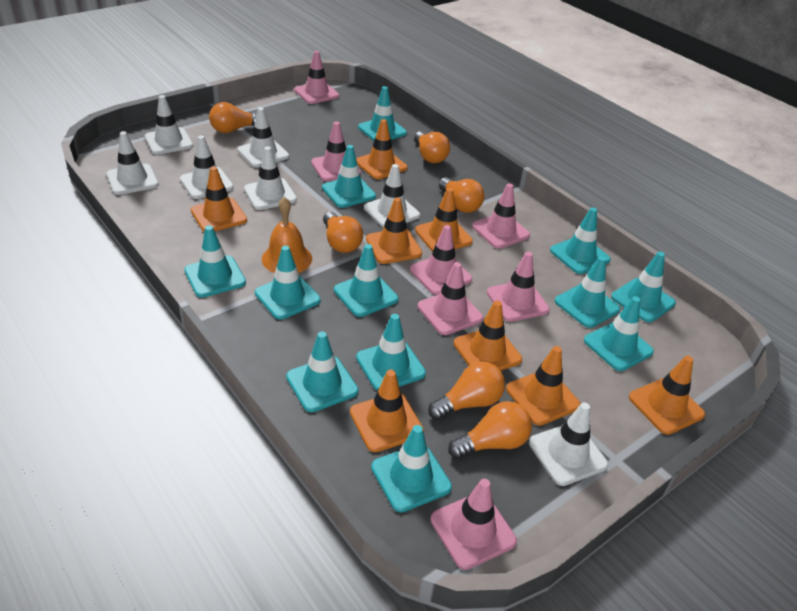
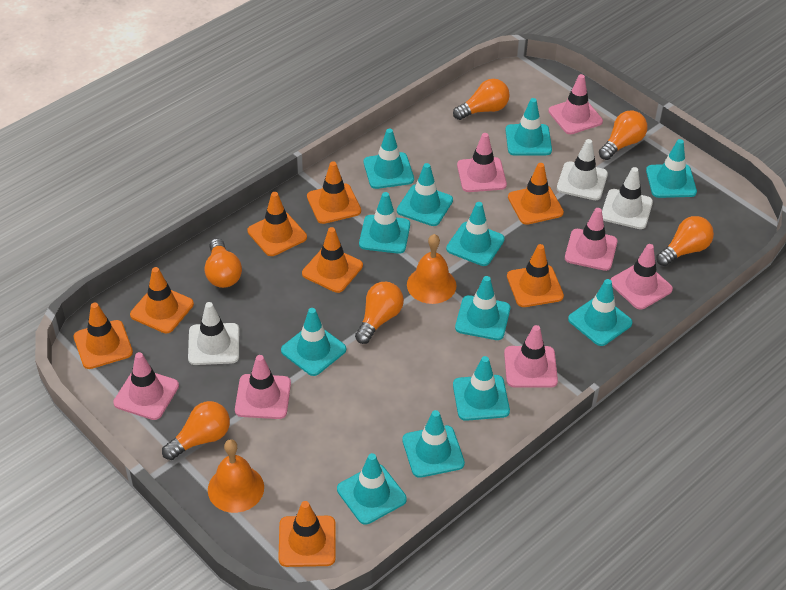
orange bell: [262,197,312,273] = 1 -> [208,439,264,513] [407,234,456,304] = 2
white traffic cone: [107,131,159,195] [145,95,193,155] [180,135,234,199] [237,107,289,168] [244,146,297,210] [364,164,420,228] [529,402,608,486] = 7 -> [188,302,239,365] [557,139,608,200] [602,167,653,229] = 3

